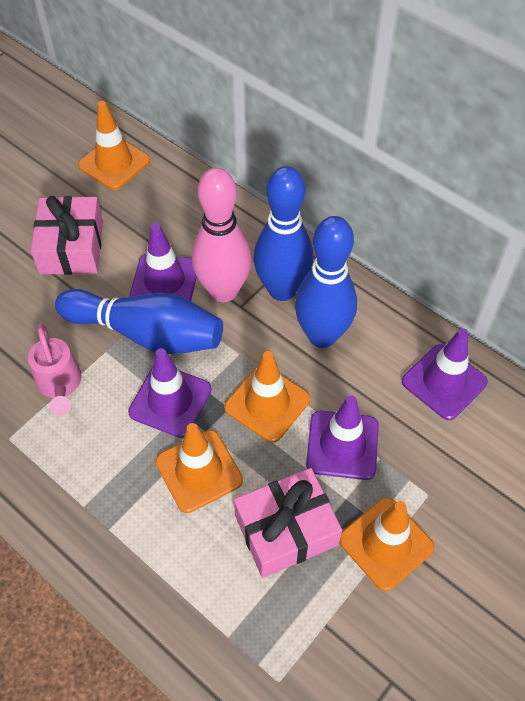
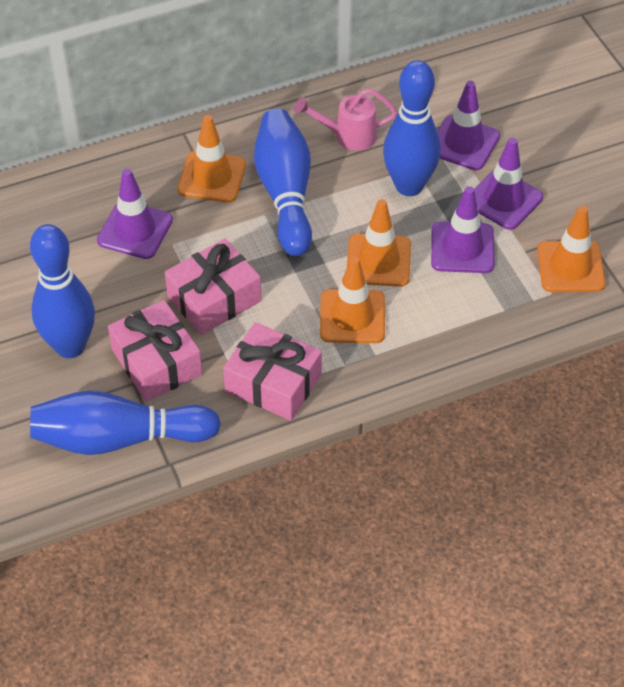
blue bowling pin: [55,289,223,354] [253,166,313,301] [295,216,357,348] = 3 -> [30,224,95,358] [30,390,221,455] [254,109,312,256] [383,60,441,196] = 4
pink bowling pin: [192,168,252,302] = 1 -> none = 0
pink gift: [31,196,103,275] [234,468,342,578] = 2 -> [108,300,202,402] [165,239,262,335] [223,322,322,421] = 3

